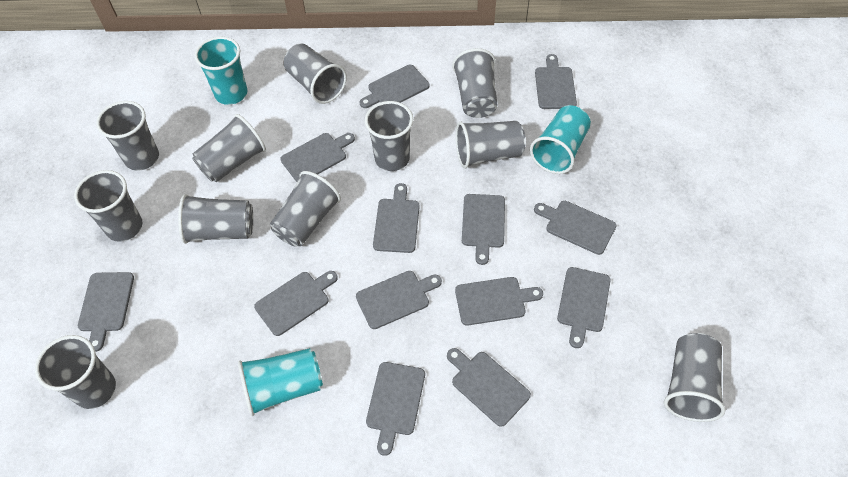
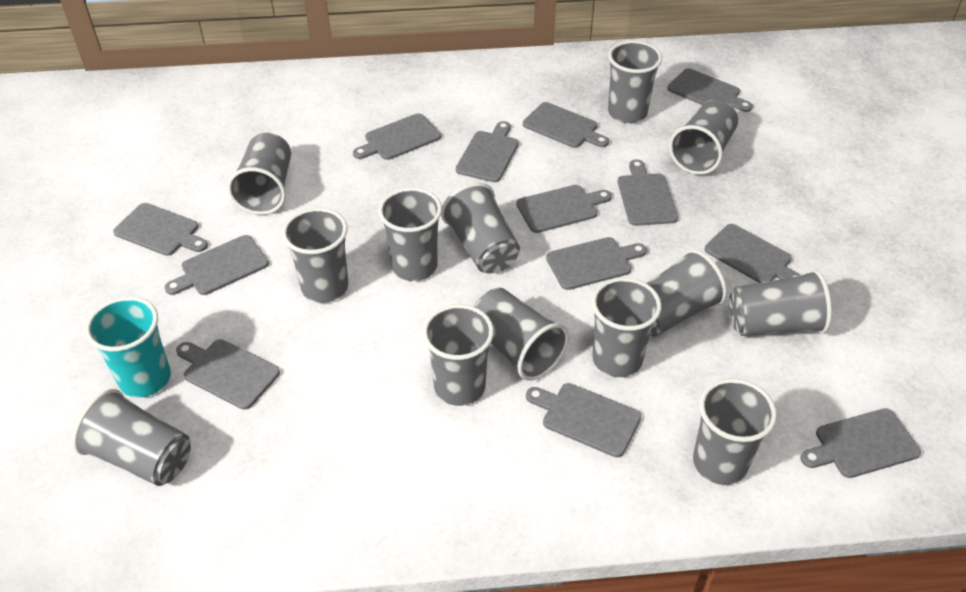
grey cup: [35,335,116,409] [74,170,143,242] [96,101,159,171] [178,194,253,244] [192,114,266,182] [270,171,341,247] [283,43,347,104] [365,101,413,171] [452,48,498,118] [456,121,526,168] [664,333,725,422] = 11 -> [72,389,191,486] [227,133,291,215] [282,208,348,303] [378,188,442,281] [422,304,494,406] [441,183,520,273] [474,288,569,381] [592,278,662,377] [608,40,662,123] [646,249,727,337] [669,100,738,175] [693,378,777,485] [729,269,832,336] = 13
turquoise cup: [194,37,247,105] [238,348,323,416] [530,105,591,174] = 3 -> [85,296,171,398] = 1

